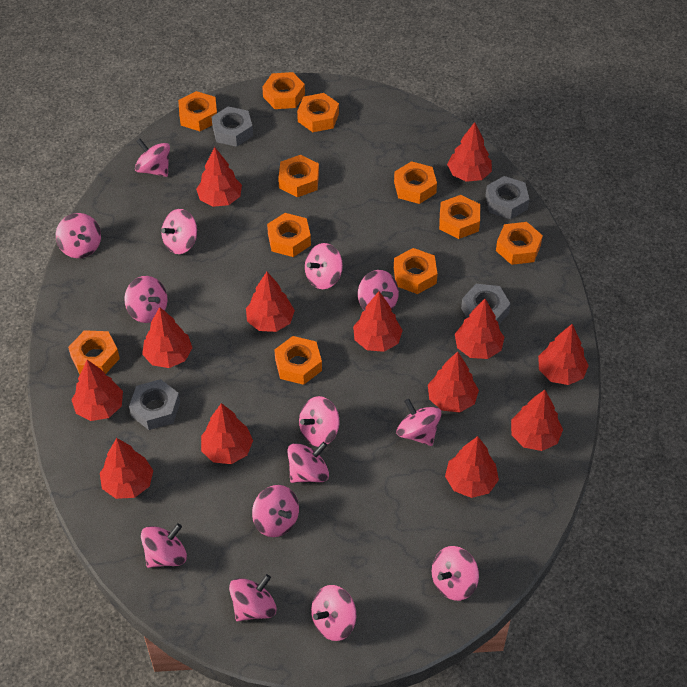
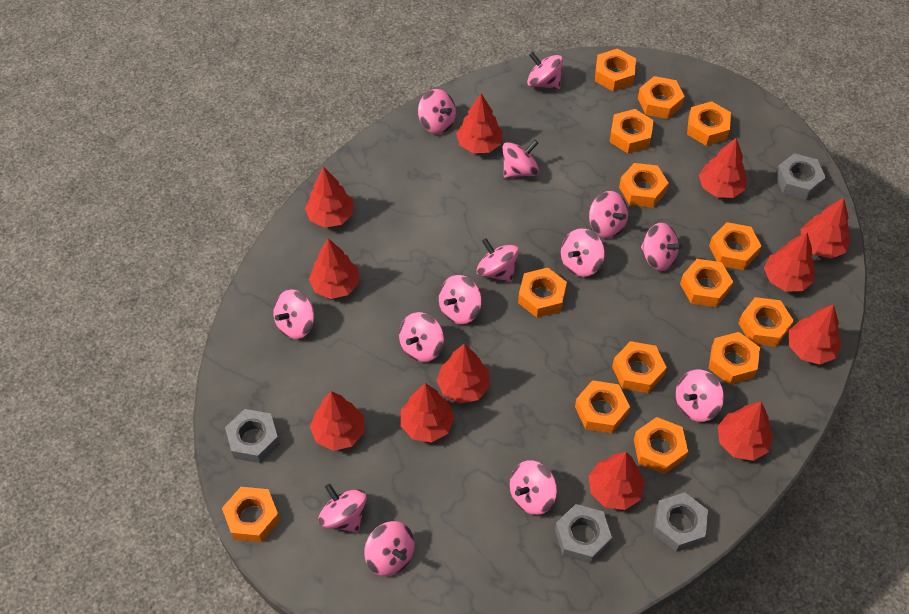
orange nut: [68,330,120,374] [178,91,217,131] [262,72,305,109] [267,213,311,257] [274,336,322,385] [278,155,319,197] [297,93,339,132] [394,161,437,204] [394,248,437,294] [439,195,480,239] [496,222,543,265] = 11 -> [222,487,280,542] [518,268,567,318] [575,380,630,433] [595,49,636,91] [609,109,654,153] [612,341,667,393] [619,163,669,208] [634,417,688,474] [638,76,685,119] [680,259,733,307] [687,101,731,146] [709,222,761,270] [709,332,760,385] [738,297,794,347] = 14
red tree: [72,360,123,421] [100,438,153,499] [142,307,192,368] [196,147,242,207] [201,403,253,464] [246,272,295,332] [353,291,403,352] [428,351,479,412] [445,436,499,498] [447,122,492,182] [455,299,504,359] [511,390,563,451] [538,324,589,385] = 13 -> [305,167,353,228] [309,238,359,299] [310,391,364,451] [401,383,455,442] [437,344,490,403] [456,94,503,153] [589,452,645,510] [699,138,747,198] [718,401,773,461] [764,232,815,292] [789,304,841,365] [801,198,851,259] = 12

